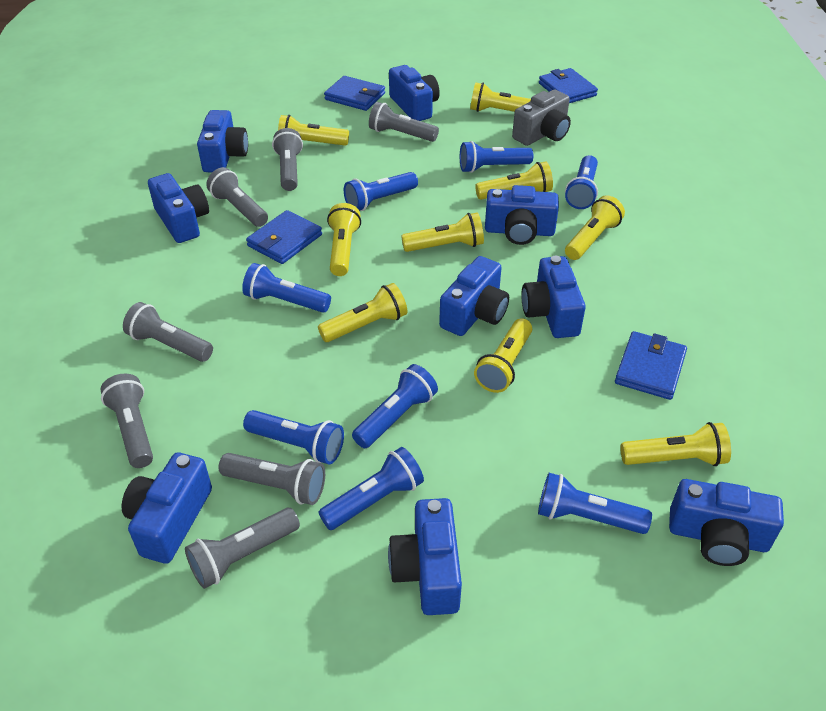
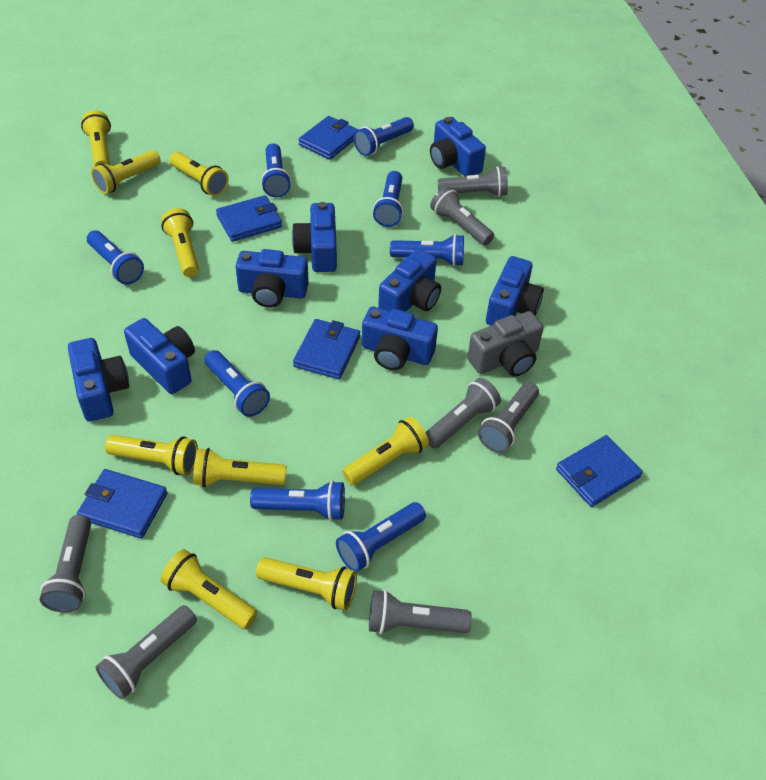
blue camera: [122,452,212,564] [148,173,209,243] [197,110,248,172] [388,498,462,615] [389,65,440,121] [439,256,509,336] [485,185,559,245] [521,256,586,338] [669,479,784,566] = 9 -> [68,338,129,422] [124,318,195,394] [235,249,309,308] [292,202,337,272] [362,307,438,370] [378,249,441,312] [430,117,486,176] [486,256,544,325] = 8
blue wallet: [246,210,322,264] [324,76,385,111] [539,68,598,103] [615,331,687,400] = 4 -> [77,469,167,538] [216,195,282,242] [293,319,360,379] [298,116,359,160] [556,435,643,507] = 5

